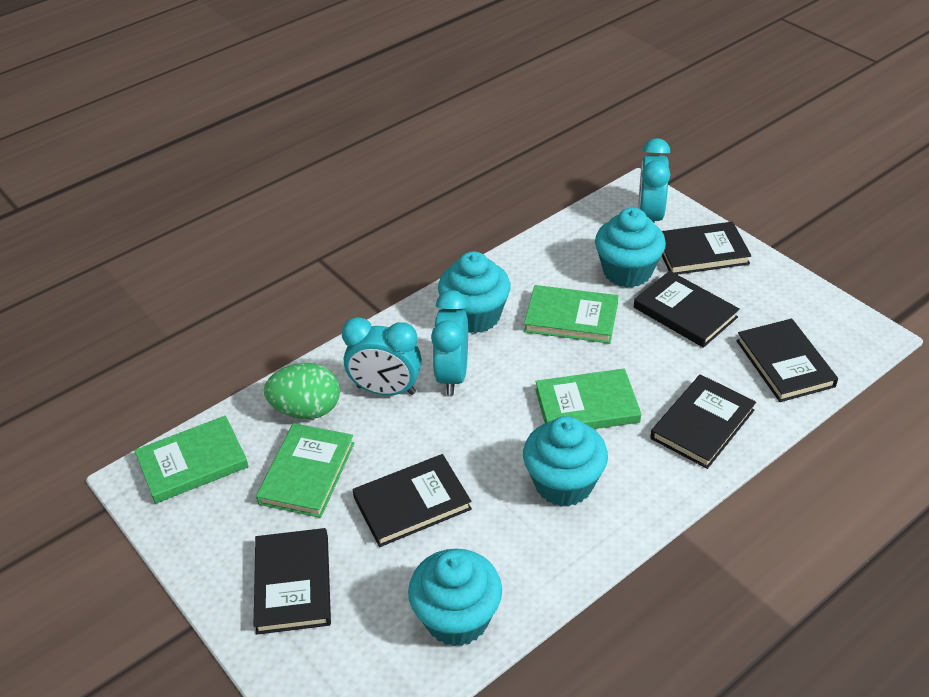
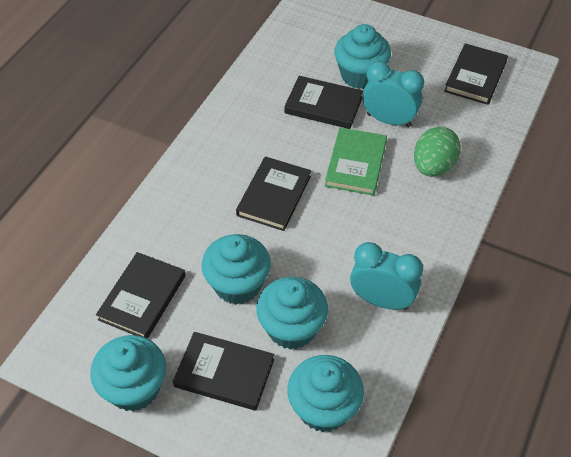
black book: [253,528,331,635] [352,454,472,547] [634,271,740,348] [650,374,756,469] [662,222,751,275] [736,319,838,402] = 6 -> [96,252,185,339] [173,332,274,411] [236,156,311,231] [284,76,363,129] [444,43,508,105] = 5
green book: [134,416,249,504] [256,423,355,518] [524,285,618,343] [535,368,641,429] = 4 -> [325,127,387,196] = 1
turquoise clock: [342,317,422,395] [431,290,468,395] [638,138,670,222] = 3 -> [350,242,423,310] [363,61,424,127] = 2
turquoise cupcake: [408,549,502,646] [438,251,511,333] [523,416,608,507] [595,208,666,288] = 4 -> [90,335,166,411] [202,234,271,305] [256,277,328,350] [287,355,364,432] [334,24,391,89] = 5

